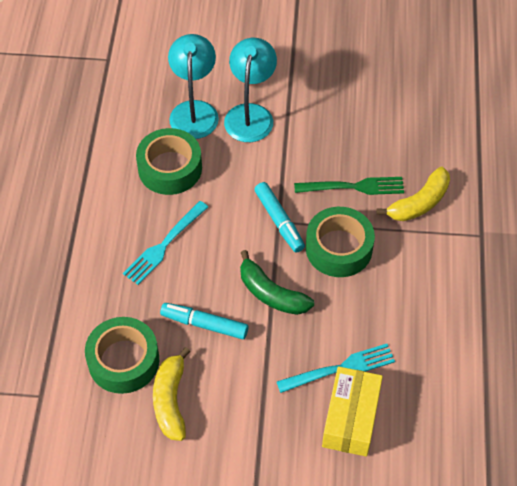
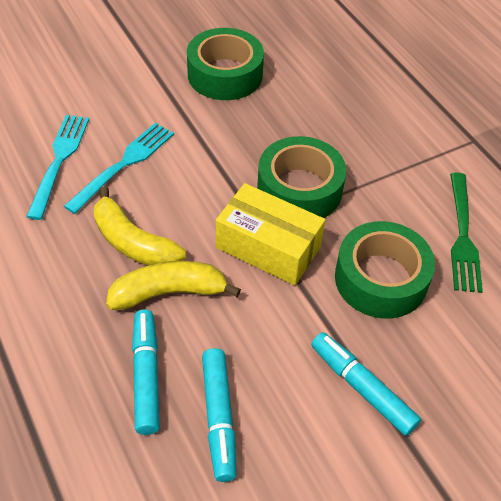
green banana: [240,250,314,315] = 1 -> none = 0
turquoise lamp: [168,34,219,139] [224,38,277,142] = 2 -> none = 0
turquoise marker: [160,303,248,339] [254,182,305,253] = 2 -> [132,309,160,435] [202,348,237,482] [311,332,421,436] = 3

